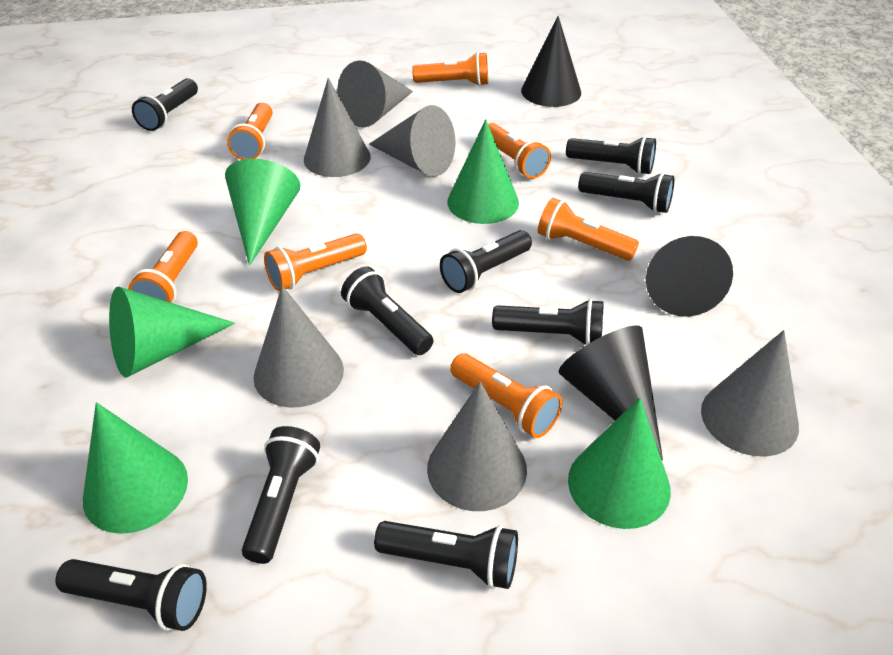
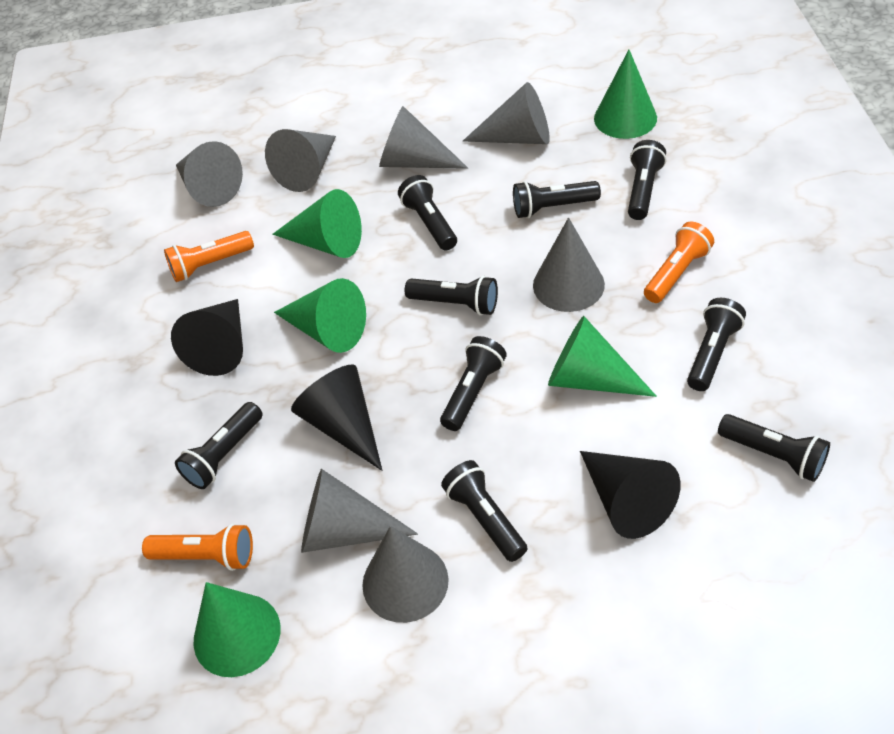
grey cone: [254,286,344,408] [304,78,371,177] [337,60,413,128] [369,105,455,177] [427,382,527,511] [701,330,799,457] = 6 -> [176,141,243,207] [265,129,336,192] [301,469,418,553] [362,526,449,623] [379,106,468,169] [463,82,550,144] [533,218,605,312] = 7
orange flashlight: [128,231,198,303] [227,103,273,160] [264,233,367,291] [412,52,488,86] [450,353,562,438] [488,123,551,179] [538,198,639,261] = 7 -> [142,523,253,571] [164,231,254,282] [644,222,714,303] = 3

